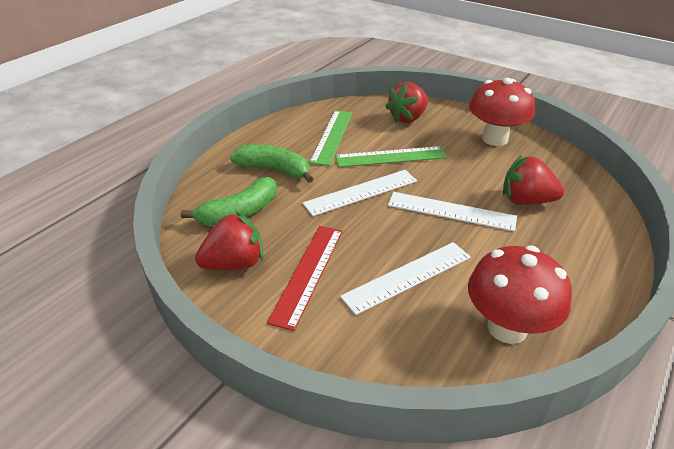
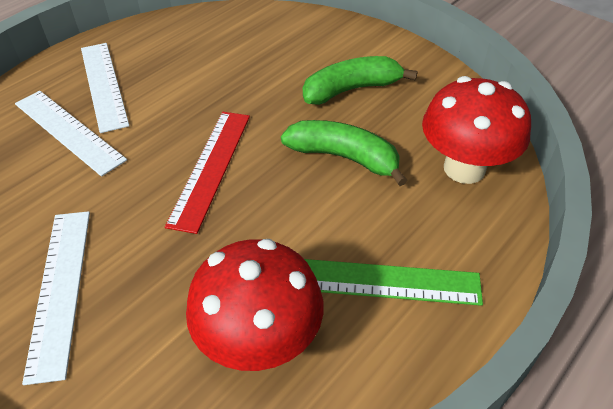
green ruler: [309,110,352,166] [335,146,447,167] = 2 -> [304,259,483,306] = 1
red strawberry: [195,212,263,270] [385,82,428,123] [503,155,564,205] = 3 -> none = 0

